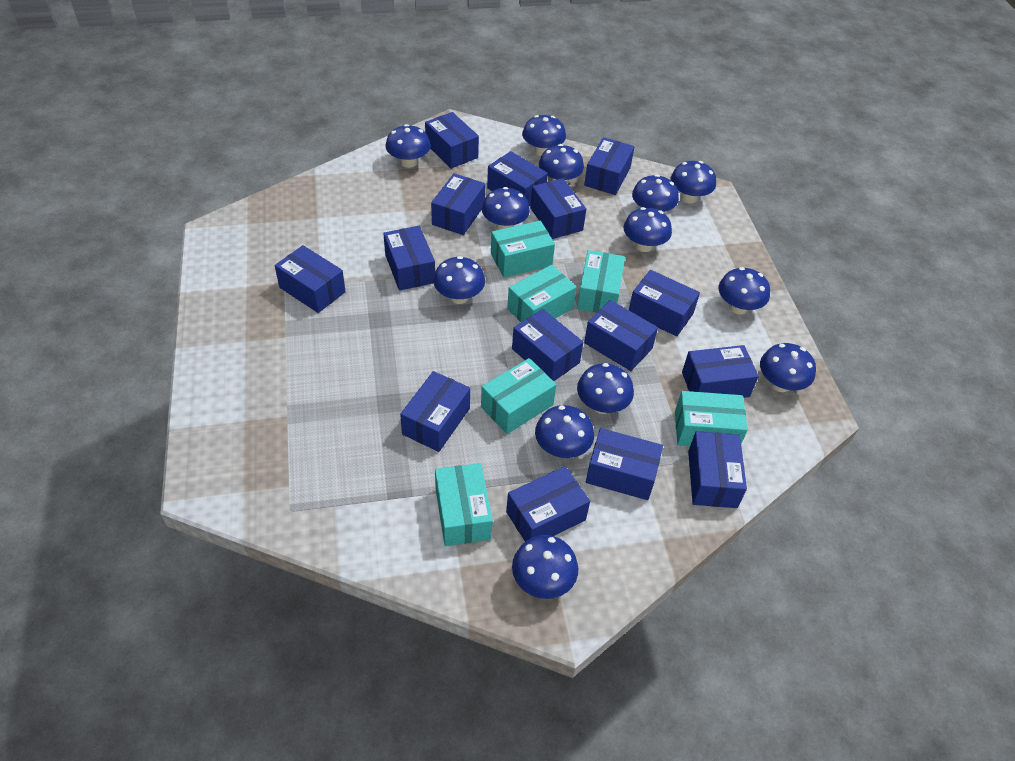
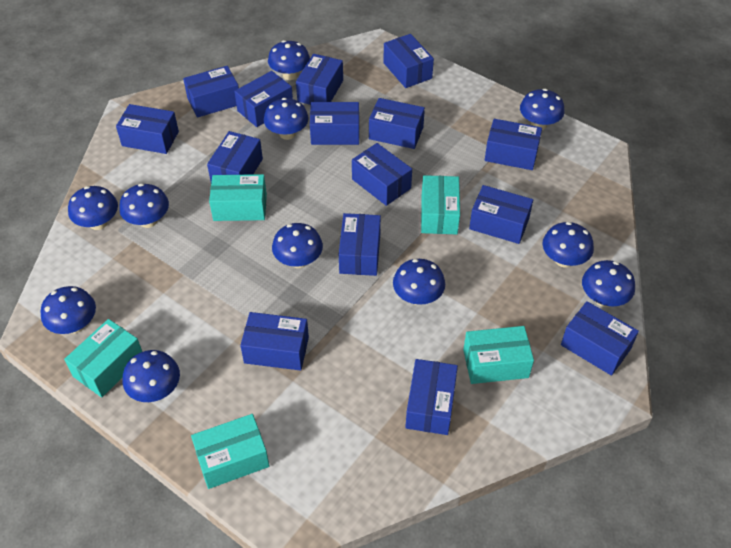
blue mushroom: [385,124,431,168] [433,256,485,304] [482,187,530,230] [512,535,578,599] [522,115,566,156] [535,405,594,458] [539,144,584,183] [577,363,634,414] [623,207,672,252] [632,174,679,212] [670,161,716,203] [719,267,770,314] [760,343,816,392] = 13 -> [41,286,96,334] [68,186,118,230] [119,183,169,228] [123,350,180,402] [264,98,309,140] [268,40,310,80] [272,223,323,268] [393,259,445,305] [520,89,565,130] [542,222,594,267] [582,260,635,307] = 11
turquoise box: [435,463,493,546] [481,358,556,434] [491,221,555,278] [507,265,577,322] [577,250,625,313] [675,391,748,446] = 6 -> [64,319,142,397] [191,414,269,489] [209,174,267,221] [421,175,460,234] [463,326,534,384] = 5

